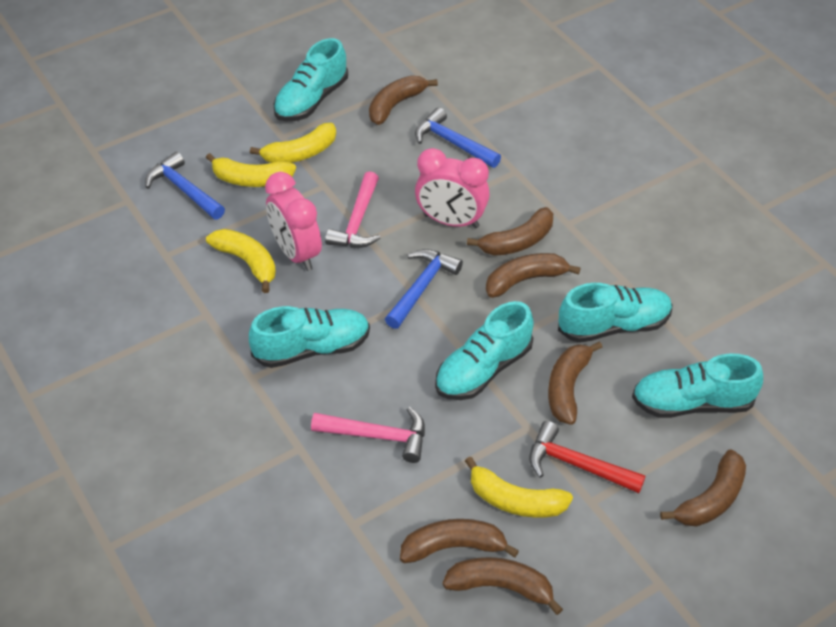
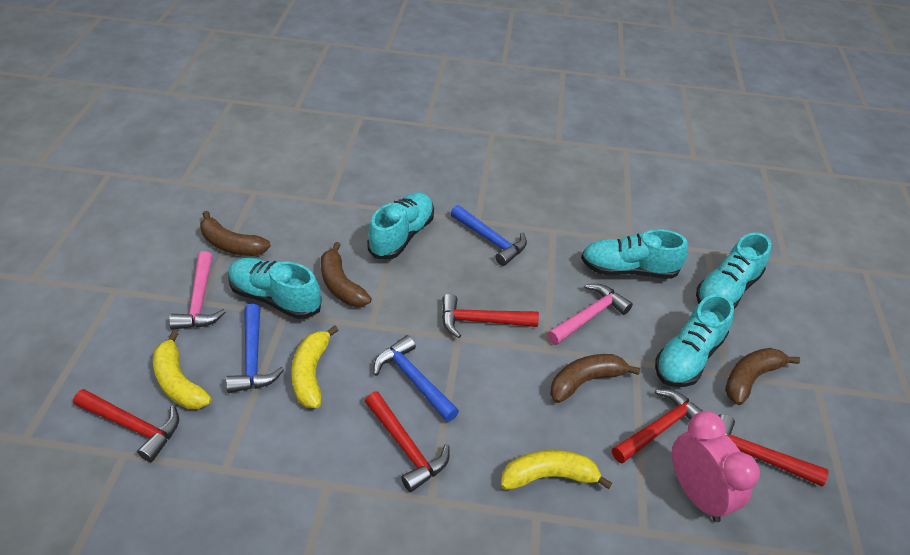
brown banana: [369,75,438,125] [400,519,519,563] [443,557,563,615] [467,207,553,256] [486,253,581,298] [548,341,603,425] [660,449,746,527] = 7 -> [200,211,271,256] [321,242,372,307] [550,354,640,403] [725,348,800,405] = 4
pink clock: [265,172,322,271] [415,148,490,229] = 2 -> [672,411,760,522] = 1
red hammer: [529,421,645,493] = 1 -> [73,389,179,462] [365,391,450,492] [442,294,539,338] [612,389,702,463] [719,414,829,486] = 5
yellow banana: [206,153,296,187] [206,229,276,293] [250,123,336,163] [465,456,573,518] = 4 -> [153,331,211,409] [291,325,338,408] [501,450,612,490] = 3

